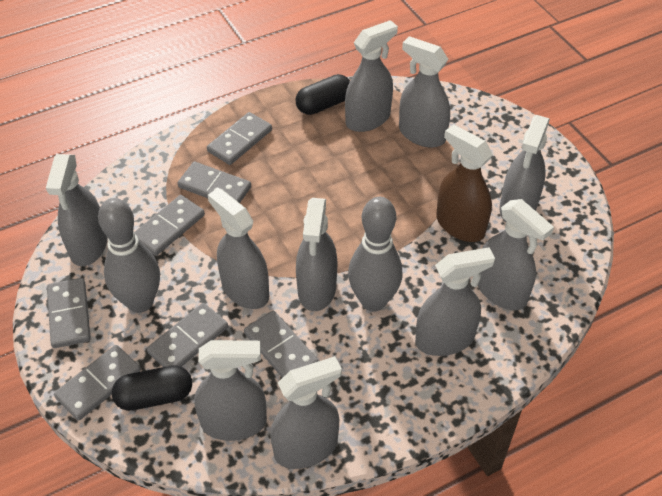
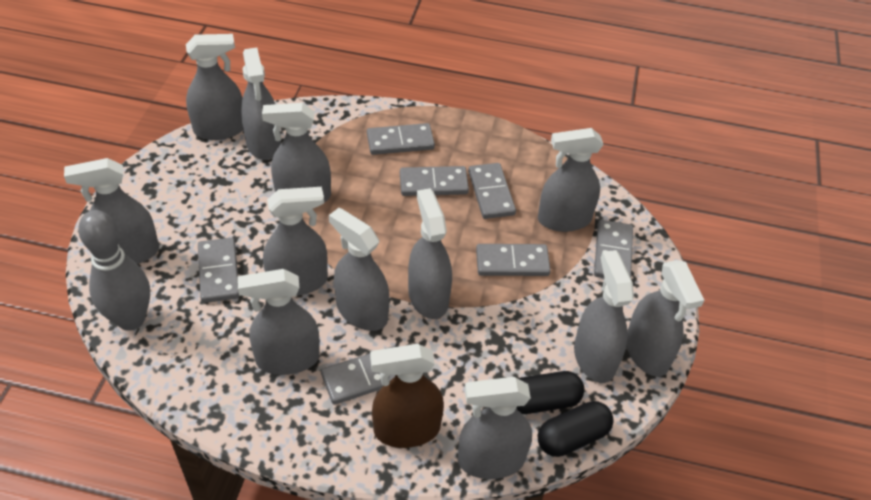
grey bowling pin: [98,198,160,313] [348,197,403,312] = 2 -> [78,210,150,331] = 1
grey spray bottle: [46,154,107,266] [194,340,267,441] [208,188,269,309] [270,356,342,469] [296,198,337,311] [345,20,398,132] [399,36,450,147] [415,247,495,356] [478,199,554,310] [499,115,550,222] = 10 -> [64,158,159,264] [186,34,243,140] [237,269,320,375] [241,48,281,160] [262,103,331,202] [263,187,328,296] [329,208,389,331] [408,188,452,319] [458,377,532,479] [538,128,604,232] [574,250,634,383] [626,260,704,377] = 12

